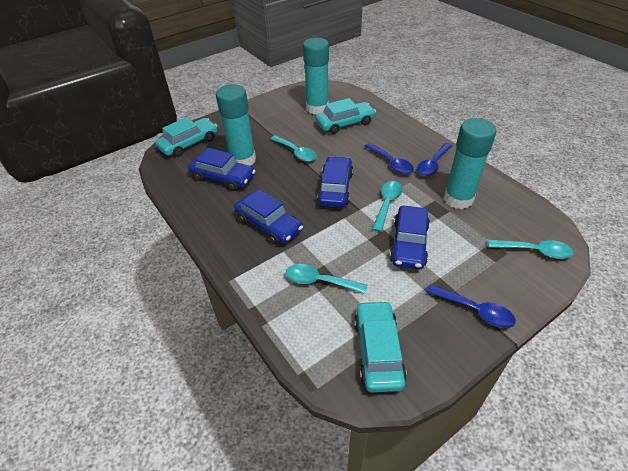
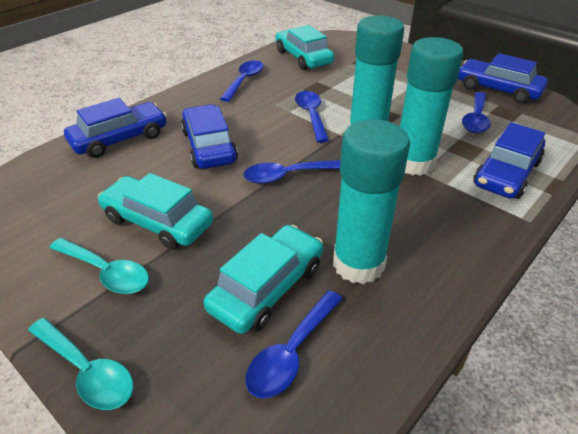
blue spoon: [364,143,414,174] [417,143,452,176] [426,284,516,328] = 3 -> [220,60,263,102] [243,160,340,184] [245,290,343,398] [295,91,329,143] [462,92,491,133] = 5
turquoise spoon: [271,135,317,162] [286,264,367,294] [372,181,403,232] [488,240,573,259] = 4 -> [28,318,134,410] [49,238,149,294] = 2

